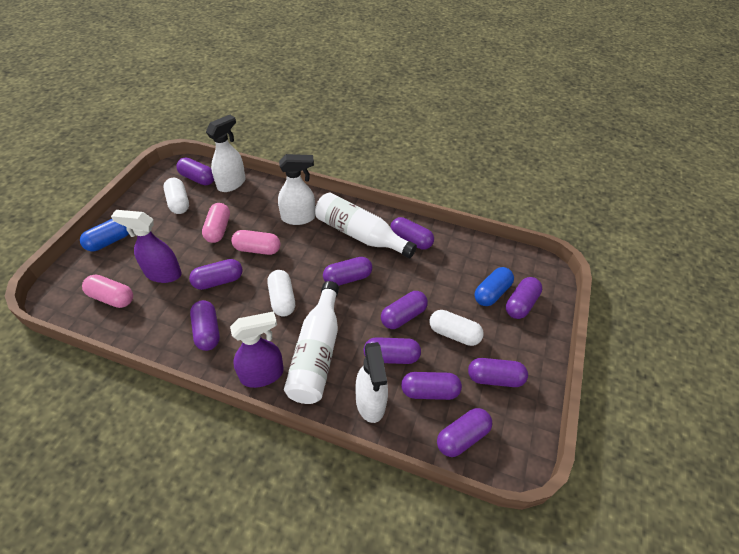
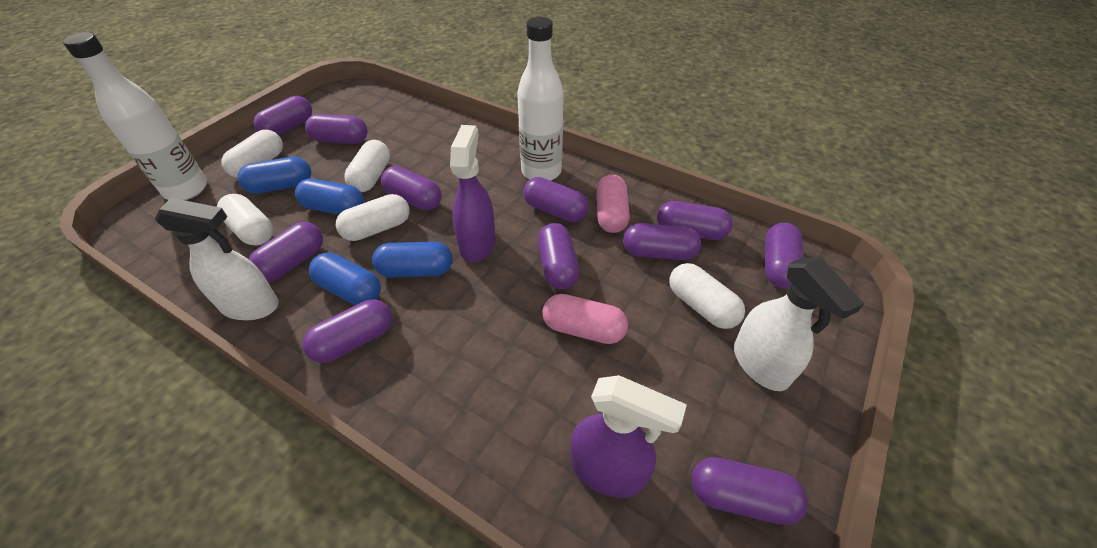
blue capsule: [80,219,129,251] [474,267,514,306] = 2 -> [238,157,311,194] [295,178,364,215] [309,253,381,305] [372,242,453,277] = 4
pink capsule: [82,275,133,308] [202,203,230,243] [231,230,280,255] = 3 -> [542,294,628,344] [596,174,630,233] = 2
white capsule: [163,178,189,214] [267,270,295,317] [429,310,484,346] = 3 -> [217,194,273,246] [221,129,283,178] [336,194,410,241] [344,140,390,192] [669,263,745,329] = 5
white spray bottle: [206,115,246,192] [278,154,315,225] [355,342,388,423] = 3 -> [155,198,278,320] [734,257,865,391] = 2

